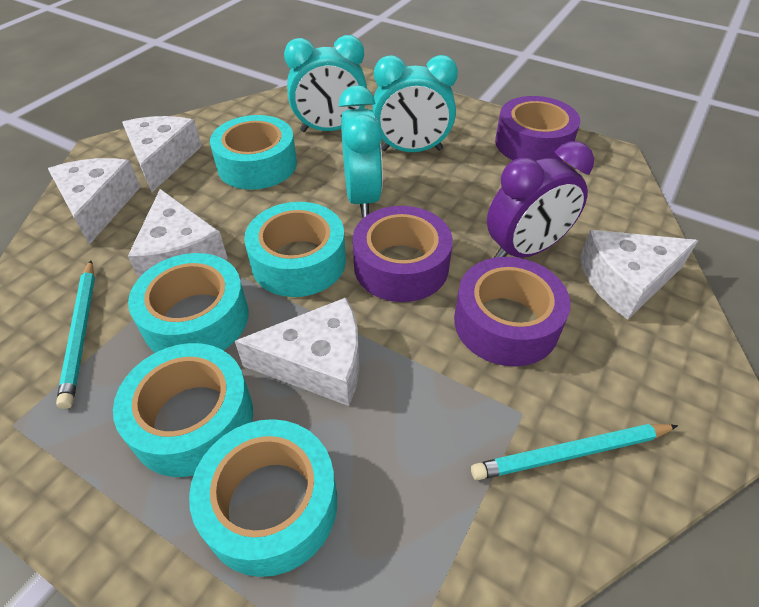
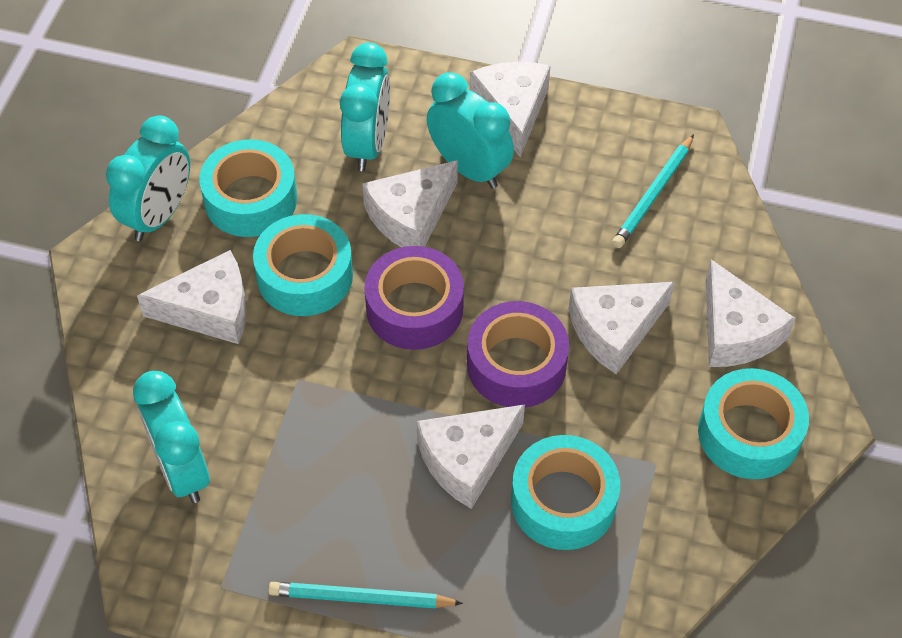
purple clock: [487,141,594,258] = 1 -> none = 0
purple tape: [353,206,453,302] [454,257,571,367] [495,96,580,161] = 3 -> [364,246,464,350] [467,301,569,408] = 2
turquoise clock: [284,35,367,132] [339,85,383,217] [372,55,458,152] = 3 -> [106,115,190,241] [133,371,210,503] [340,43,390,171] [427,73,514,189] = 4
turquoise tape: [113,343,253,477] [128,253,249,353] [189,419,337,577] [210,115,297,190] [244,202,346,297] = 5 -> [199,139,297,237] [253,214,353,316] [511,435,620,550] [698,368,809,479] = 4
white cheese: [48,158,140,245] [122,116,202,192] [128,189,228,278] [235,298,359,406] [580,230,699,320] = 5 -> [137,250,247,344] [362,160,458,247] [417,404,525,509] [470,62,550,157] [569,282,675,374] [705,259,795,367] = 6

